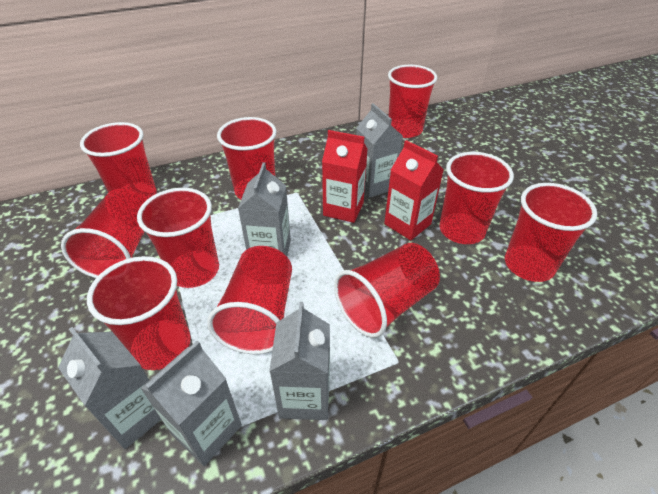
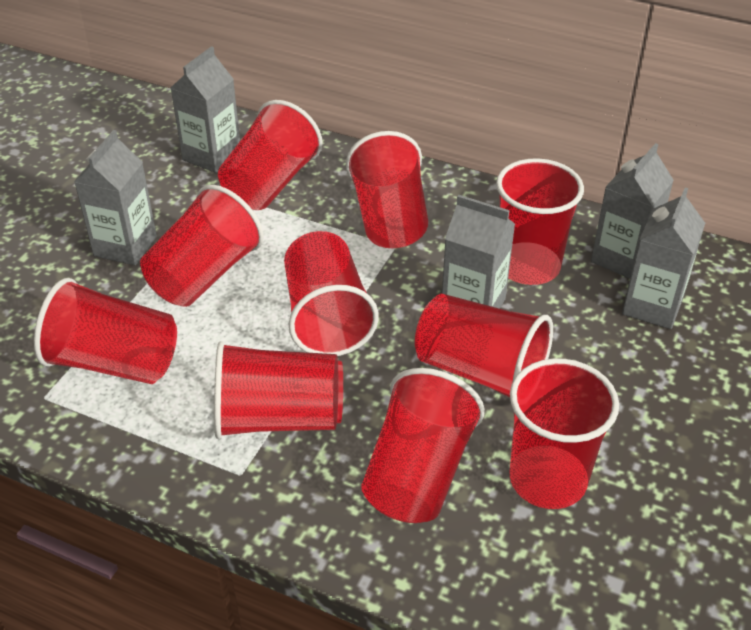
red carton: [322,130,368,223] [384,140,444,240] = 2 -> none = 0

